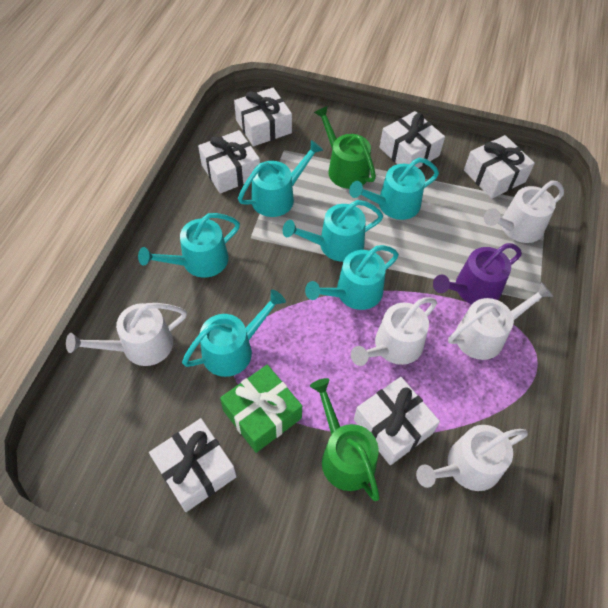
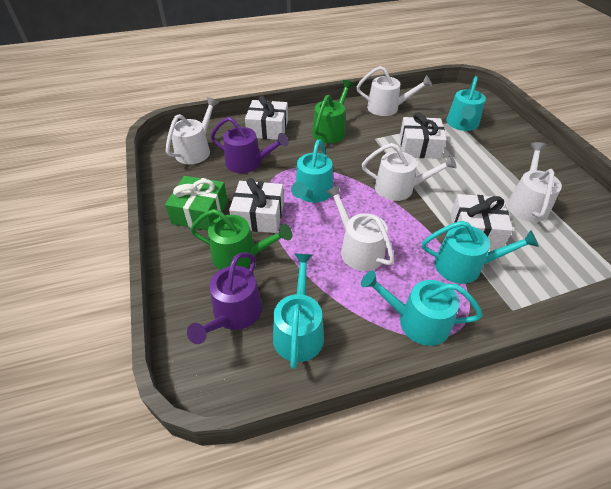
purple watering can: [433,243,522,304] = 1 -> [187,252,262,344] [211,117,289,173] = 2
turquoise watering can: [138,213,240,278] [182,289,286,377] [238,140,323,217] [283,200,383,262] [305,245,399,310] [349,158,439,220] = 6 -> [273,253,324,369] [291,139,333,203] [361,270,483,346] [422,221,539,284] [447,76,486,131] = 5
white gift: [149,418,237,512] [198,130,260,194] [234,88,292,146] [354,377,440,465] [380,111,445,168] [464,135,535,199] = 6 -> [229,178,284,233] [245,96,288,140] [400,113,447,159] [451,194,513,249] = 4

